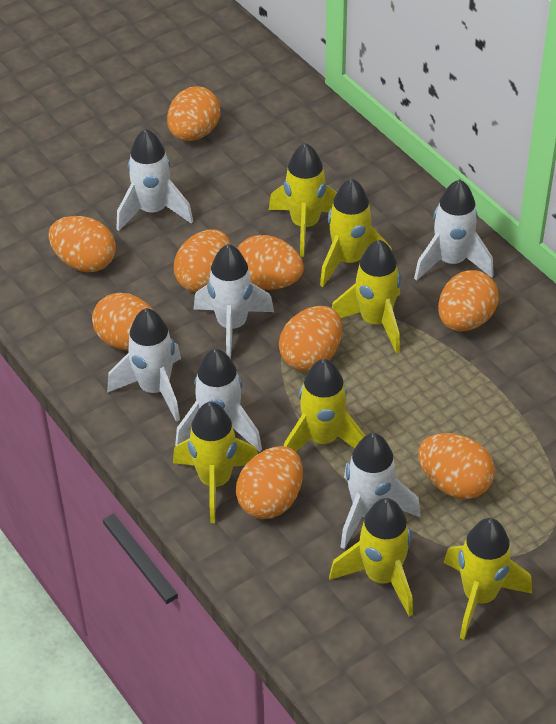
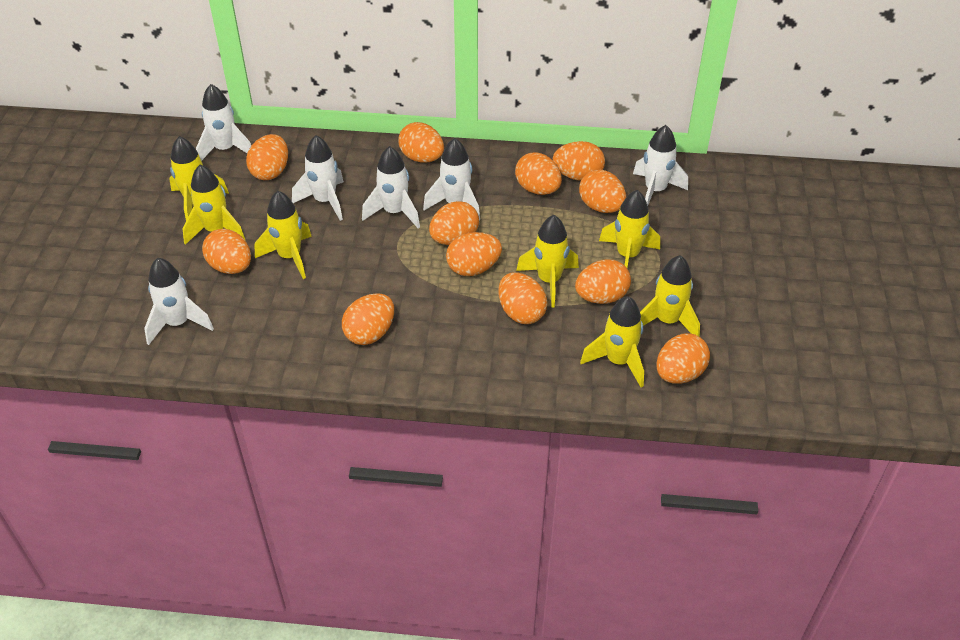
orange egg: [49,216,116,272] [92,293,153,350] [167,86,220,141] [174,230,231,293] [236,446,303,519] [237,235,304,290] [279,306,342,371] [418,433,495,499] [438,270,499,331] = 9 -> [202,229,251,274] [246,134,288,180] [342,293,394,345] [398,122,444,163] [429,201,479,245] [446,232,502,276] [498,272,547,324] [515,152,562,195] [553,141,605,181] [575,260,631,304] [579,170,626,213] [656,333,710,384] = 12

